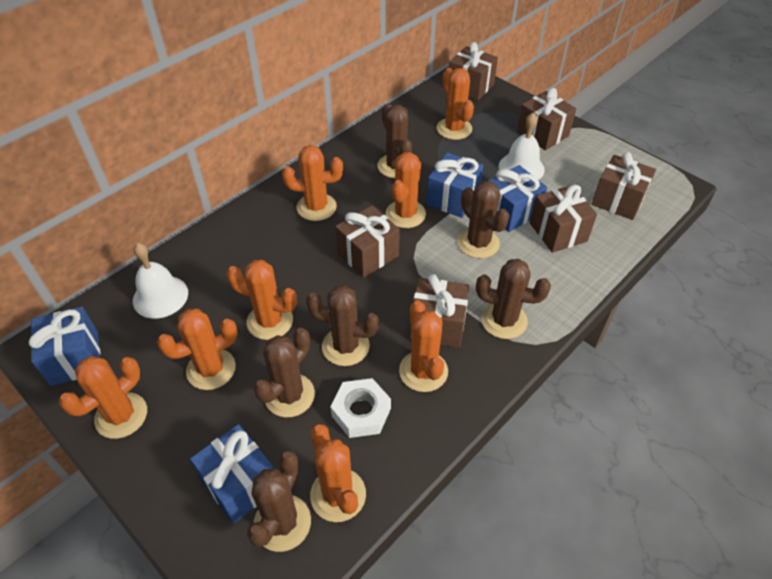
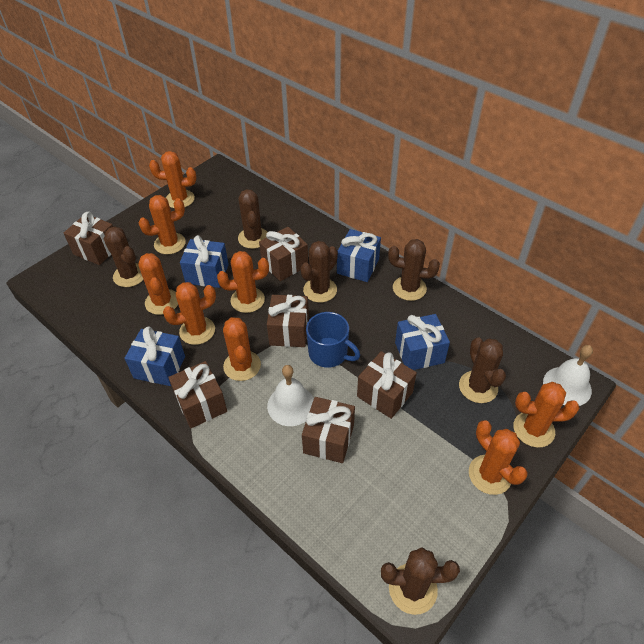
blue mug: none = 0 -> [306,312,360,368] = 1
white nut: [330,378,391,438] = 1 -> none = 0

